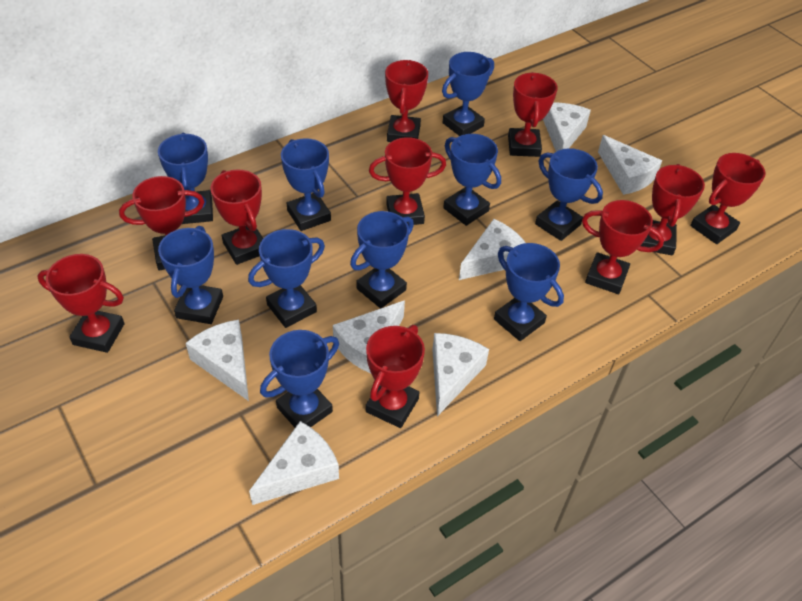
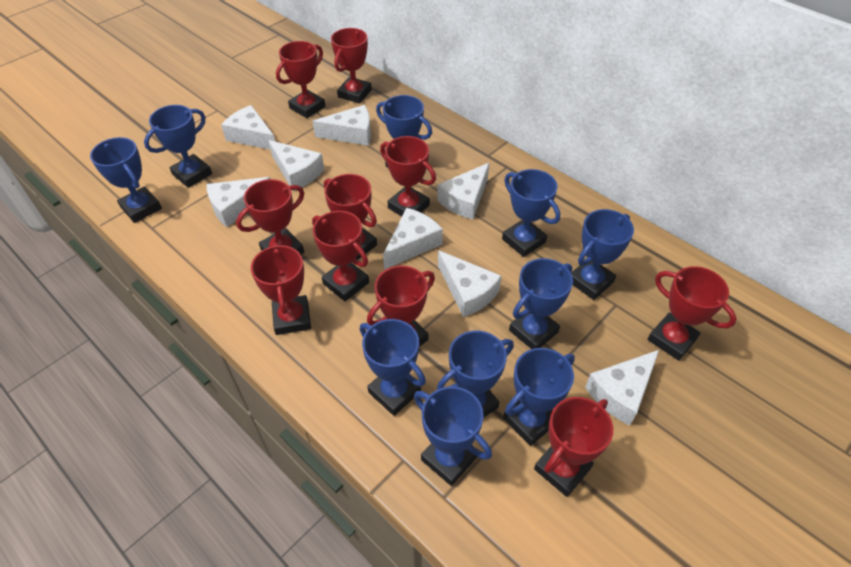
white cheese: [186,320,249,401] [249,421,339,505] [333,300,405,373] [432,333,489,416] [459,219,526,280] [543,102,591,152] [598,135,662,195] = 7 -> [207,177,271,227] [221,105,275,150] [268,140,324,191] [312,105,371,146] [383,208,443,270] [437,163,489,219] [438,250,502,317] [585,350,659,425] = 8

